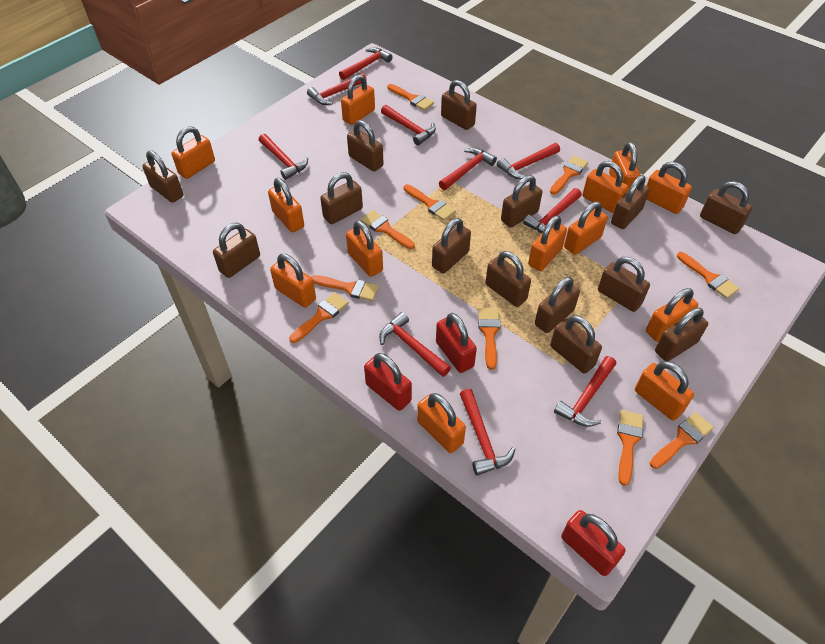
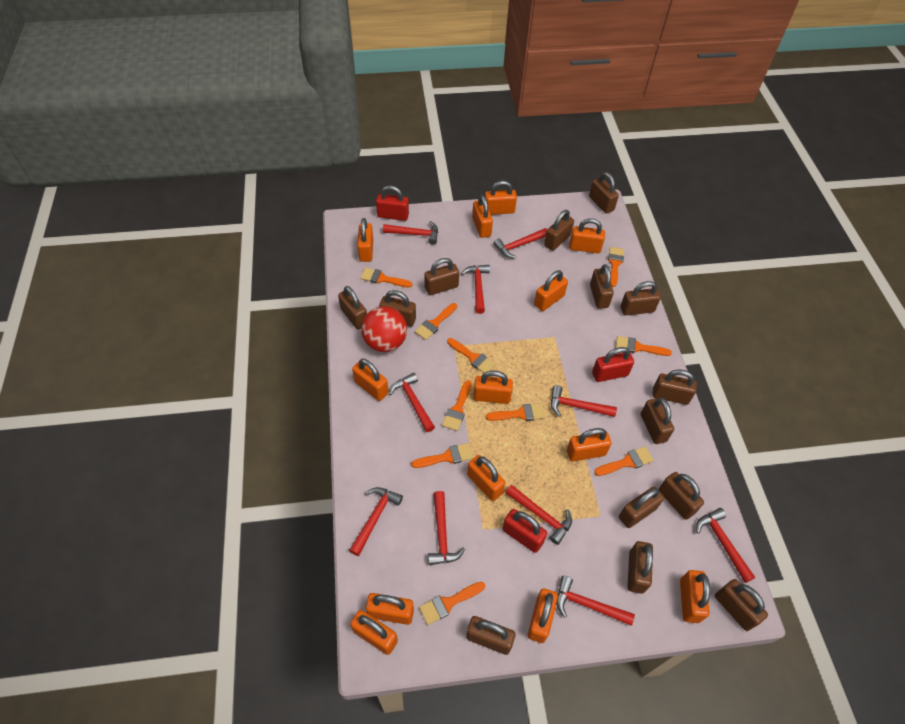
red ball: none = 0 -> [361,306,407,352] = 1

